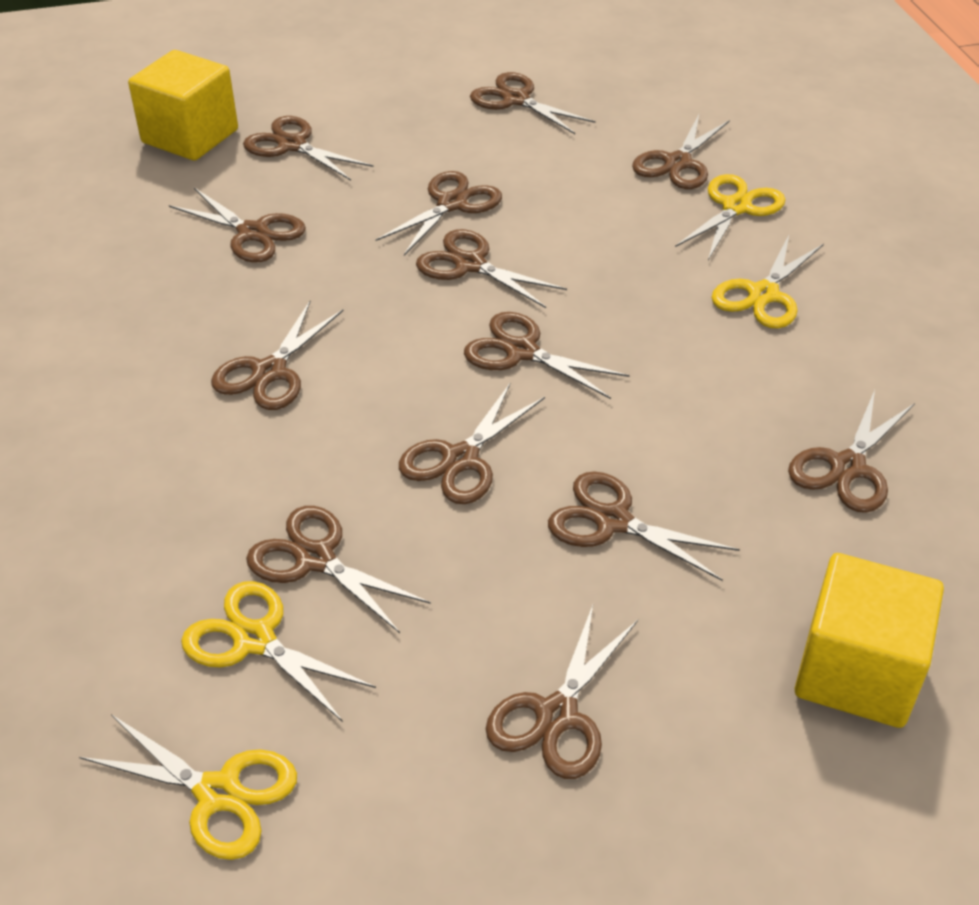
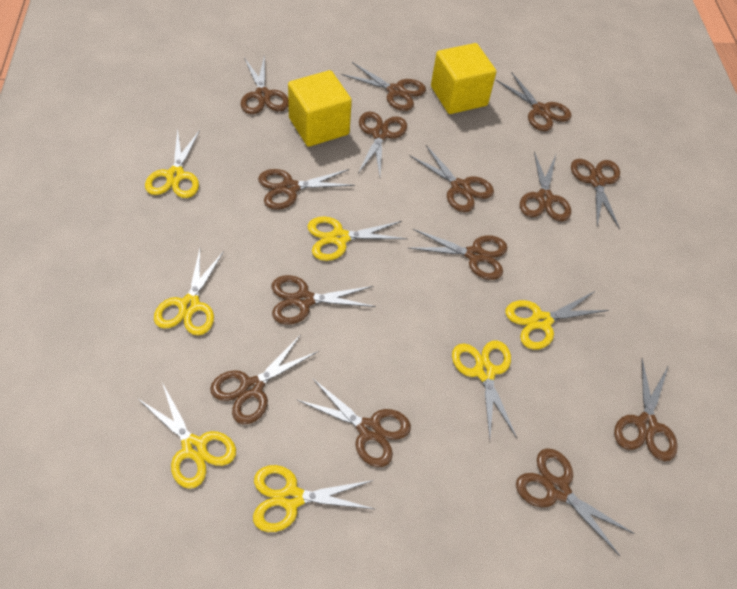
brown scissors: [169,188,306,262] [211,301,344,410] [243,116,373,180] [246,506,431,633] [375,171,502,255] [399,382,545,504] [416,229,567,308] [464,312,630,399] [470,72,595,134] [486,605,638,779] [548,471,740,581] [632,115,730,189] [788,390,915,513] = 13 -> [210,335,319,424] [241,54,289,114] [258,169,355,210] [272,275,376,325] [297,379,411,467] [341,62,426,111] [358,112,407,176] [408,229,507,280] [410,145,494,212] [496,73,572,131] [516,449,635,556] [520,152,571,221] [571,159,620,229] [614,359,678,461] = 14
yellow scissors: [79,714,297,860] [181,581,376,722] [675,174,785,260] [711,235,824,328] = 4 -> [137,384,236,489] [145,129,200,198] [154,249,224,335] [253,465,374,532] [307,216,408,261] [452,340,517,438] [506,291,609,350] = 7

